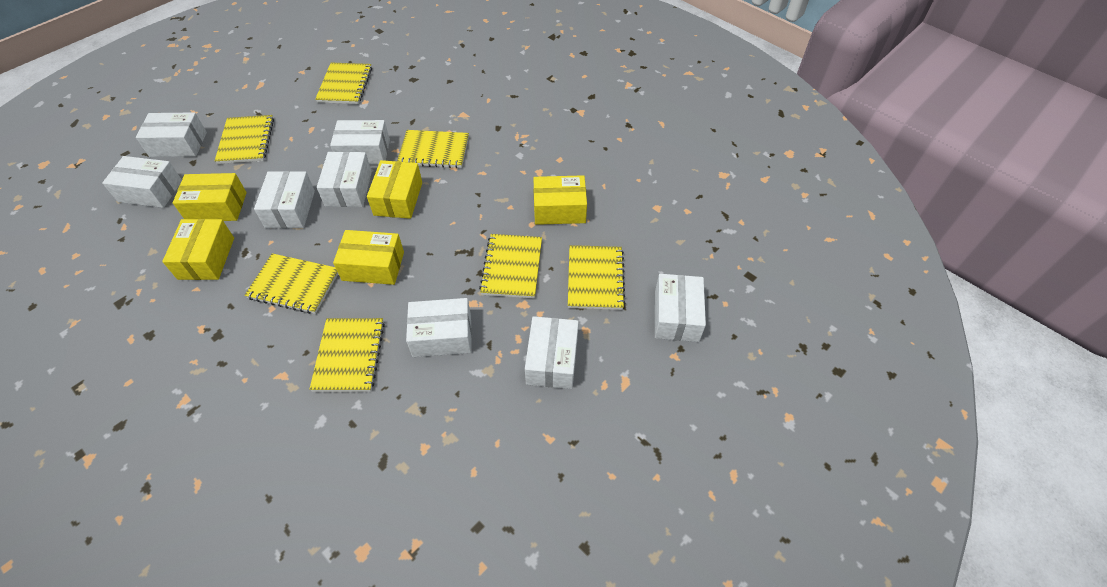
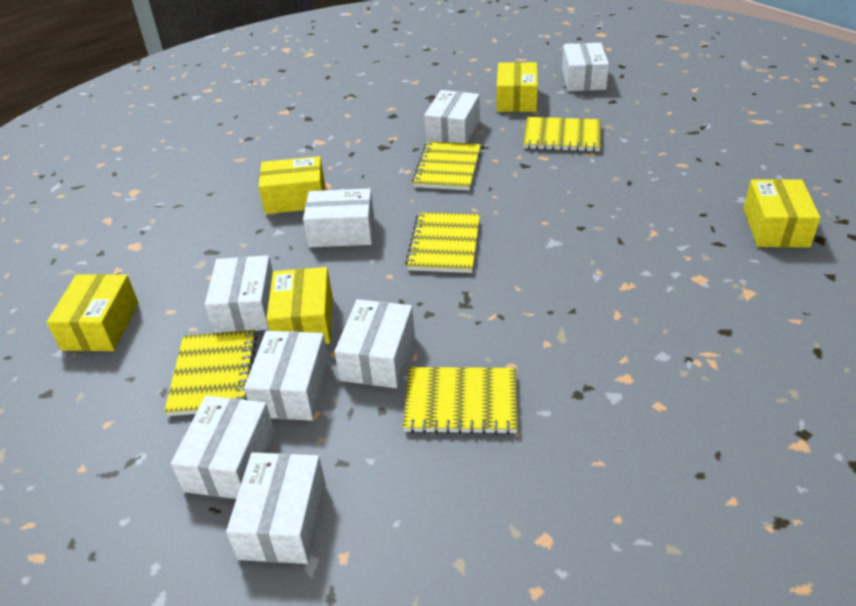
yellow notebook: [215,115,274,164] [245,253,338,314] [309,318,385,392] [315,63,372,104] [397,130,469,168] [479,234,542,298] [568,245,625,310] = 7 -> [164,330,257,416] [403,367,518,435] [405,212,480,273] [412,141,481,190] [523,117,601,152] = 5

